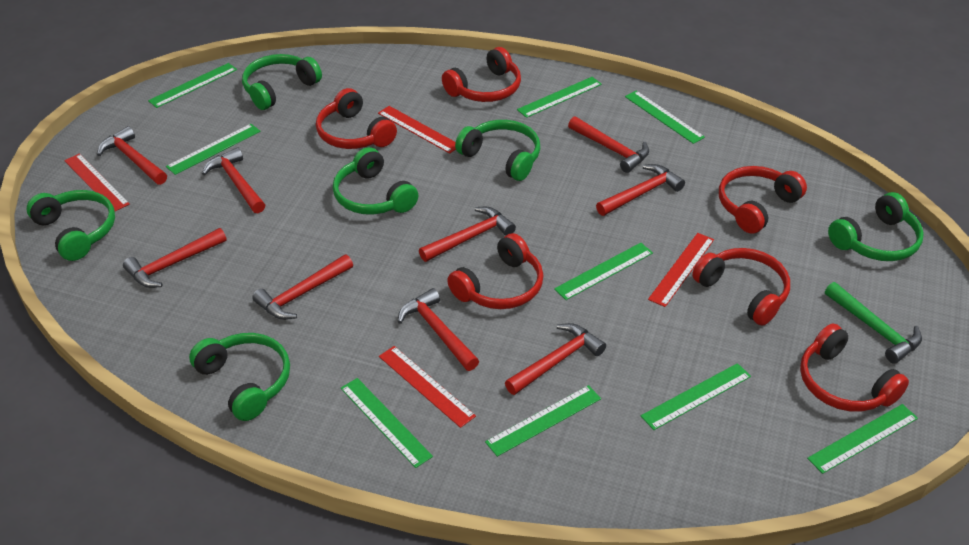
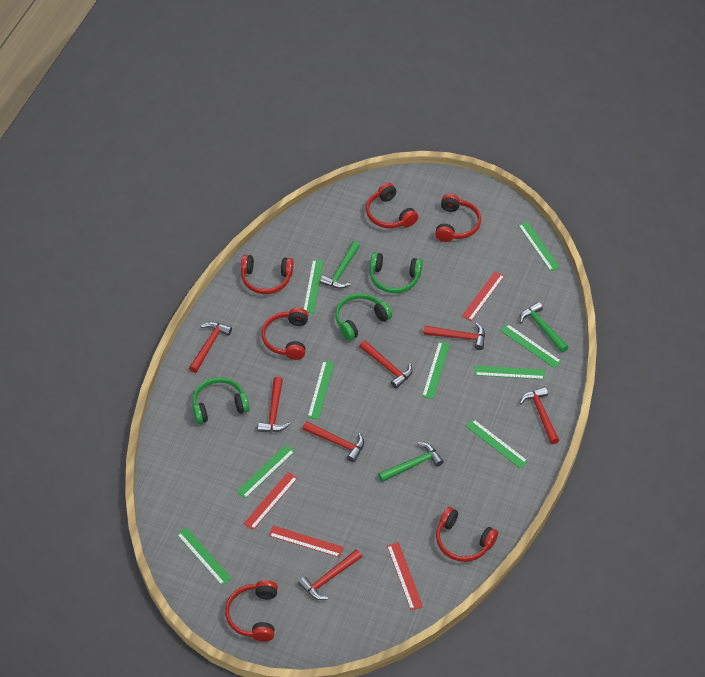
green hammer: [825,282,922,364] = 1 -> [320,241,360,289] [378,442,444,482] [520,302,569,353] = 3
green headphones: [27,190,115,261] [189,333,290,421] [242,54,322,110] [333,147,418,215] [455,120,540,181] [828,192,924,261] = 6 -> [192,377,249,424] [335,293,392,341] [370,252,423,293] = 3
red hammer: [97,126,167,185] [123,228,227,288] [202,147,265,213] [252,254,353,320] [398,288,479,371] [419,207,516,262] [505,323,606,395] [568,116,649,173] [596,164,685,216] = 9 -> [189,322,232,373] [258,377,290,432] [298,549,362,600] [303,421,364,462] [359,340,413,389] [423,323,485,350] [520,387,559,444] = 7

